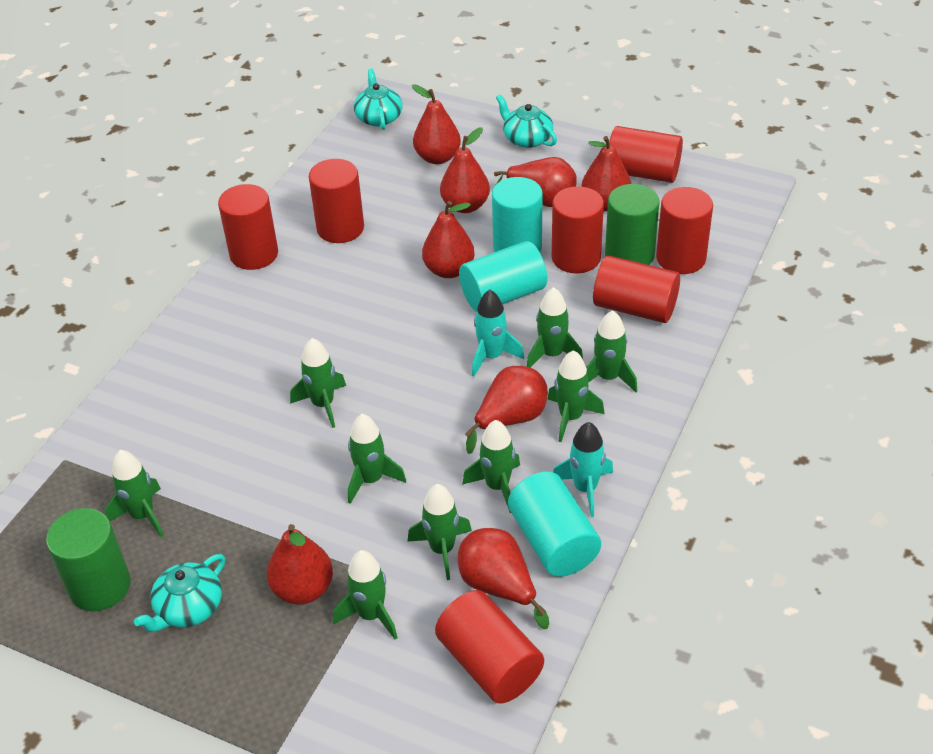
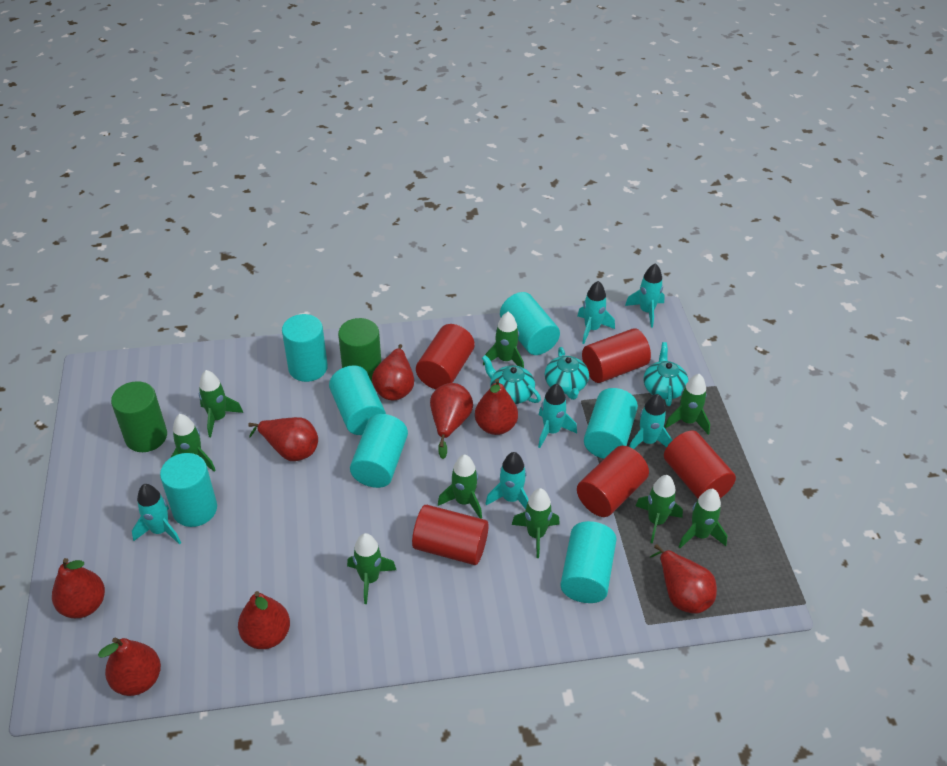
red cylinder: [218,184,278,270] [309,159,364,243] [435,590,544,704] [552,186,604,273] [593,256,680,323] [609,126,683,183] [656,187,713,274] = 7 -> [412,505,489,565] [416,324,475,389] [577,446,649,517] [582,328,651,383] [664,430,736,499] = 5
turquoise cylinder: [459,241,547,312] [492,177,543,252] [508,471,601,577] = 3 -> [160,453,217,527] [282,314,328,382] [329,365,386,435] [350,414,408,488] [500,292,560,355] [560,521,617,603] [584,388,638,459] = 7
turquoise rocket: [472,290,524,377] [553,422,613,517] = 2 -> [132,484,181,545] [485,452,528,509] [538,384,577,448] [577,281,615,344] [625,263,665,327] [629,394,672,449] = 6

